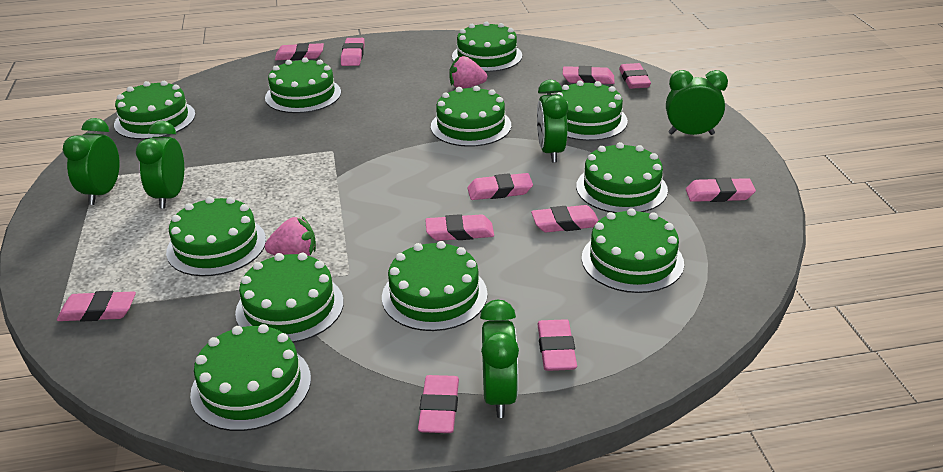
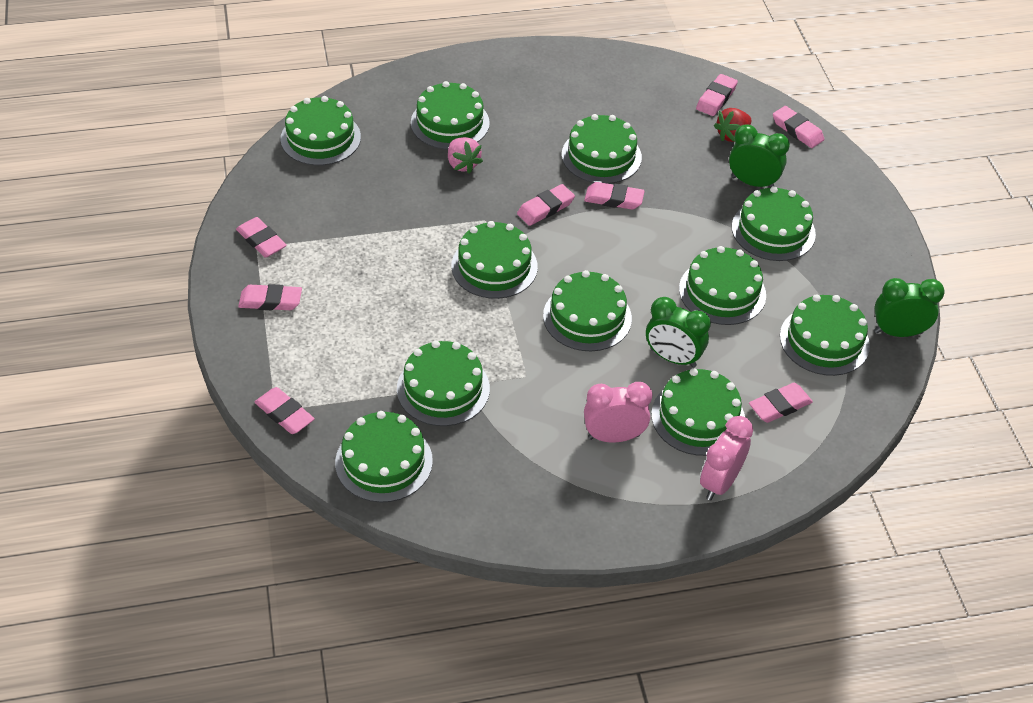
green clock: [63,118,119,205] [136,121,184,209] [480,300,519,418] [537,80,568,162] [666,70,728,135] = 5 -> [646,297,711,368] [729,124,790,188] [874,278,945,337] = 3
pink clock: none = 0 -> [584,382,652,442] [700,416,753,501] = 2
pink eraser: [57,291,136,322] [275,43,324,60] [341,38,365,66] [418,375,459,433] [425,214,494,241] [467,173,533,200] [531,205,599,232] [537,319,577,371] [563,66,615,84] [619,63,651,89] [686,177,756,202] = 11 -> [236,217,287,258] [238,284,302,310] [254,387,315,434] [517,184,575,226] [584,182,645,210] [696,74,738,116] [749,383,813,423] [773,106,825,148] = 8
pink strawberry: [265,216,316,256] [449,56,487,89] = 2 -> [448,137,483,174] = 1
red strawberry: none = 0 -> [714,108,752,142] = 1

